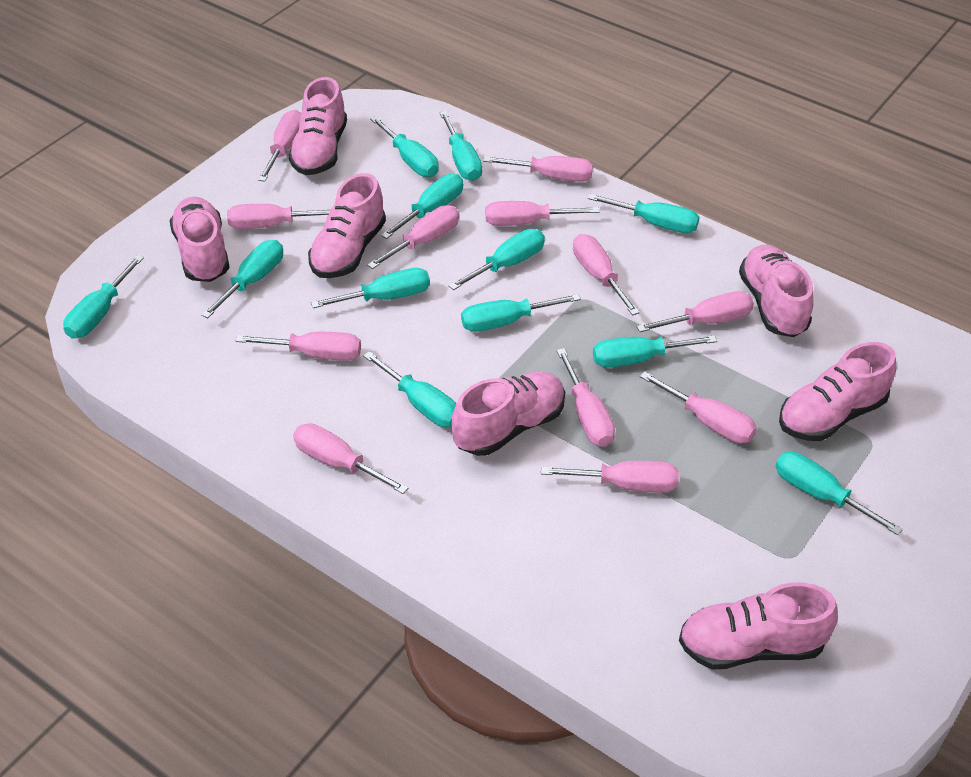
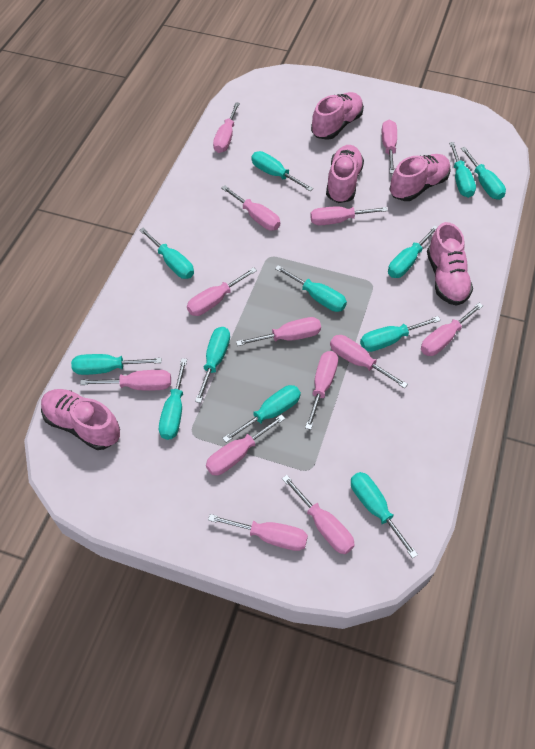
pink screwdriver: [227,204,330,229] [236,332,361,361] [258,110,301,182] [293,423,409,494] [367,205,459,269] [483,156,593,182] [485,201,599,226] [541,461,679,492] [557,348,615,447] [573,234,640,315] [637,291,754,332] [640,371,757,443] = 12 -> [80,370,171,390] [187,267,257,316] [206,414,285,476] [208,514,308,551] [213,102,240,153] [221,185,280,231] [236,317,321,346] [282,475,355,554] [305,351,338,430] [310,206,388,225] [330,335,408,388] [382,120,397,174] [421,303,483,356] = 13
pink shoe: [169,197,230,282] [288,77,347,175] [308,173,386,278] [452,372,565,456] [679,582,838,669] [739,244,814,337] [779,342,897,441] = 7 -> [41,389,120,450] [311,92,364,140] [326,145,364,203] [389,154,450,201] [427,222,473,306] = 5

